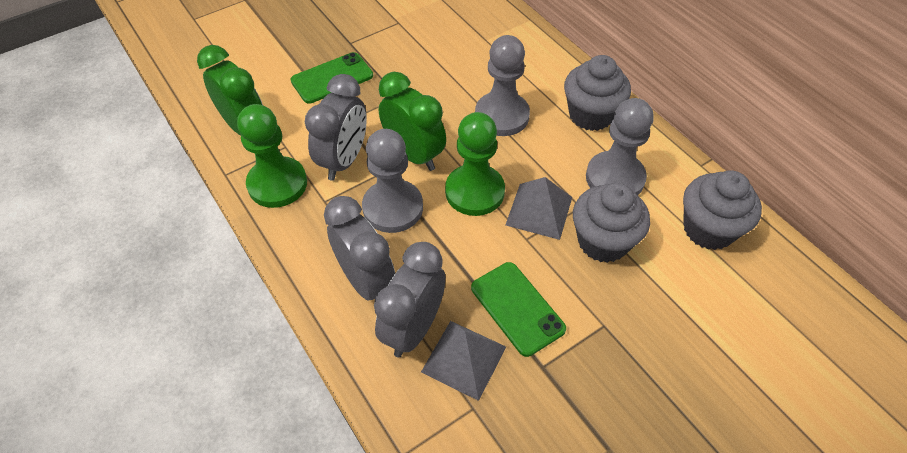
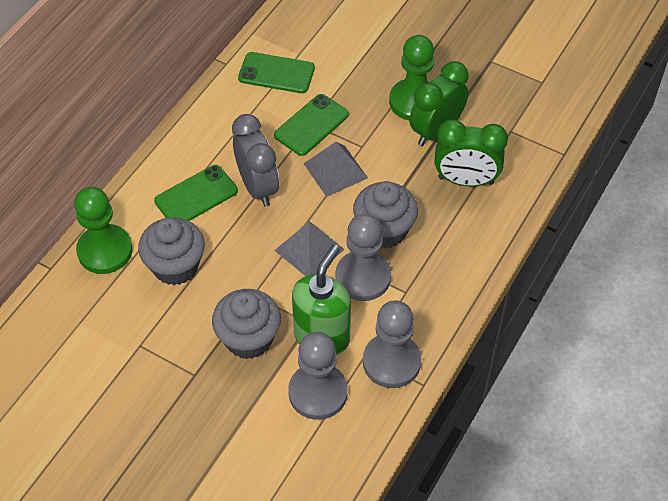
green phone: [290,52,373,104] [471,262,566,357] = 2 -> [154,165,238,221] [238,52,315,93] [274,94,349,156] = 3
green soap dispenser: none = 0 -> [292,245,351,355] = 1
grey clock: [305,74,367,181] [324,196,395,300] [374,242,445,357] = 3 -> [232,114,279,207] = 1

